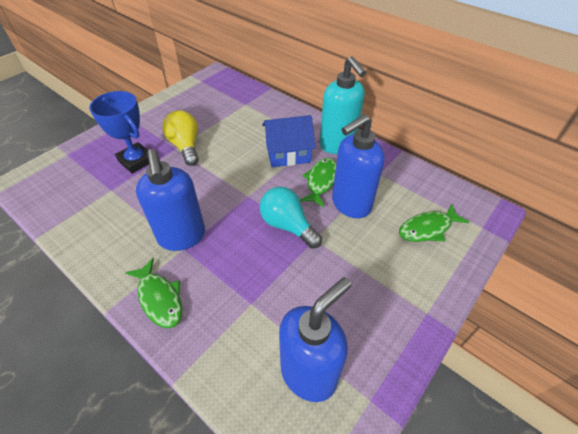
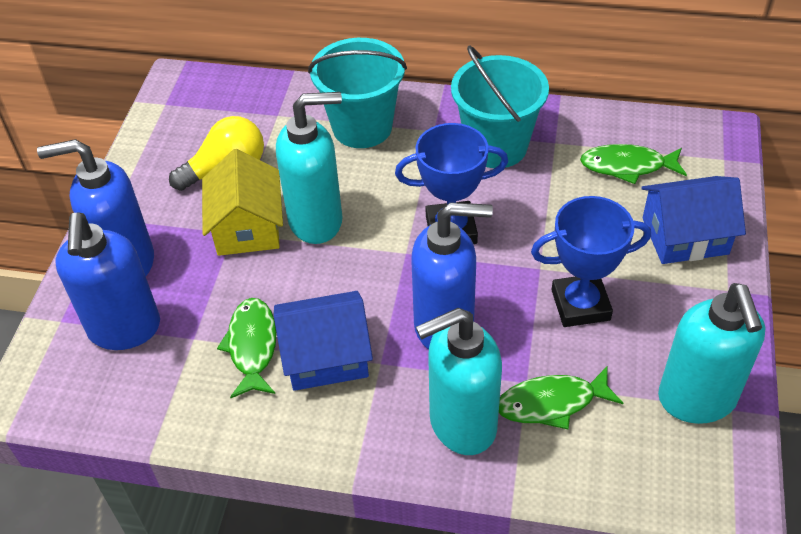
blue house: [262,115,316,167] = 1 -> [274,291,373,391] [641,176,746,264] = 2
blue trophy: [89,91,149,174] = 1 -> [395,123,508,244] [531,196,651,327] = 2
turquoise bucket: none = 0 -> [308,38,407,148] [451,45,549,168] = 2
turquoise light bulb: [260,187,322,248] = 1 -> none = 0
turquoise soap dispenser: [319,56,366,154] = 1 -> [276,92,342,244] [416,308,502,455] [658,283,766,424] = 3
yellow house: none = 0 -> [202,149,283,256] = 1

